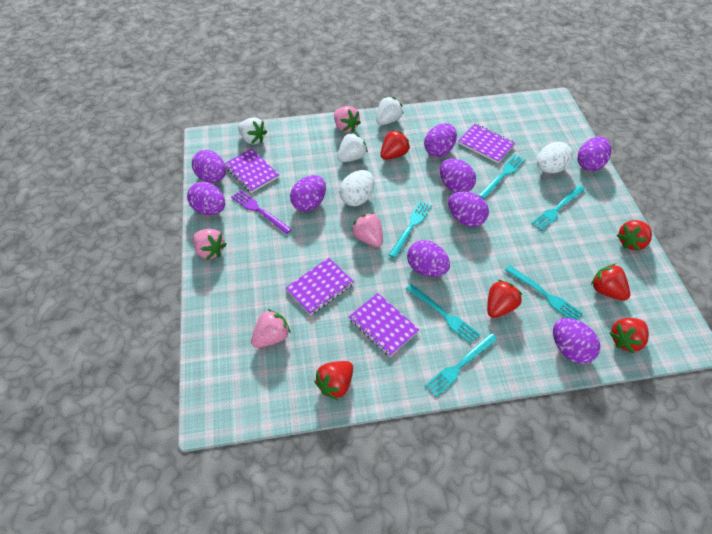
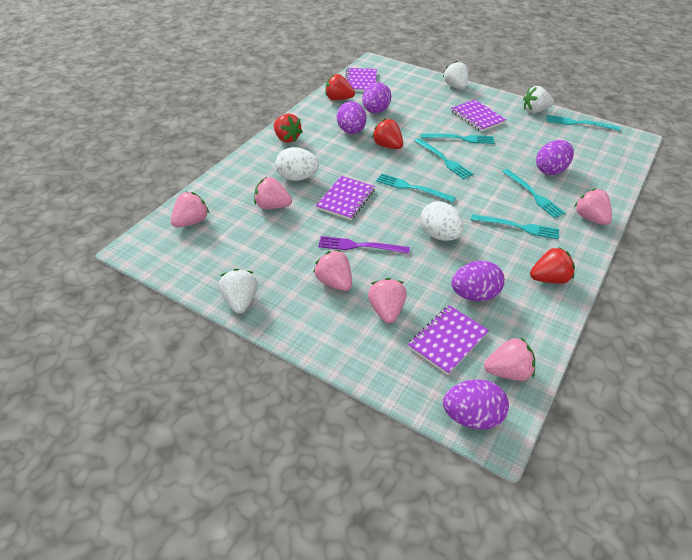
pink strawberry: [193,229,227,260] [251,309,291,348] [334,106,361,133] [351,212,383,247] = 4 -> [171,192,210,228] [254,177,292,209] [313,250,352,291] [368,278,407,324] [484,338,535,381] [574,188,612,225] = 6
purple egg: [187,182,225,215] [192,150,226,183] [290,175,326,212] [407,240,450,277] [424,123,457,157] [440,158,476,193] [448,192,489,227] [553,318,600,364] [577,136,611,171] = 9 -> [337,101,366,134] [362,82,391,113] [443,379,509,429] [451,261,505,301] [536,140,574,175] = 5
red strawberry: [314,361,353,400] [380,130,410,160] [487,280,522,318] [591,264,630,301] [609,318,649,353] [617,220,652,251] = 6 -> [274,114,303,143] [325,74,355,100] [372,118,403,149] [530,247,575,284] = 4

